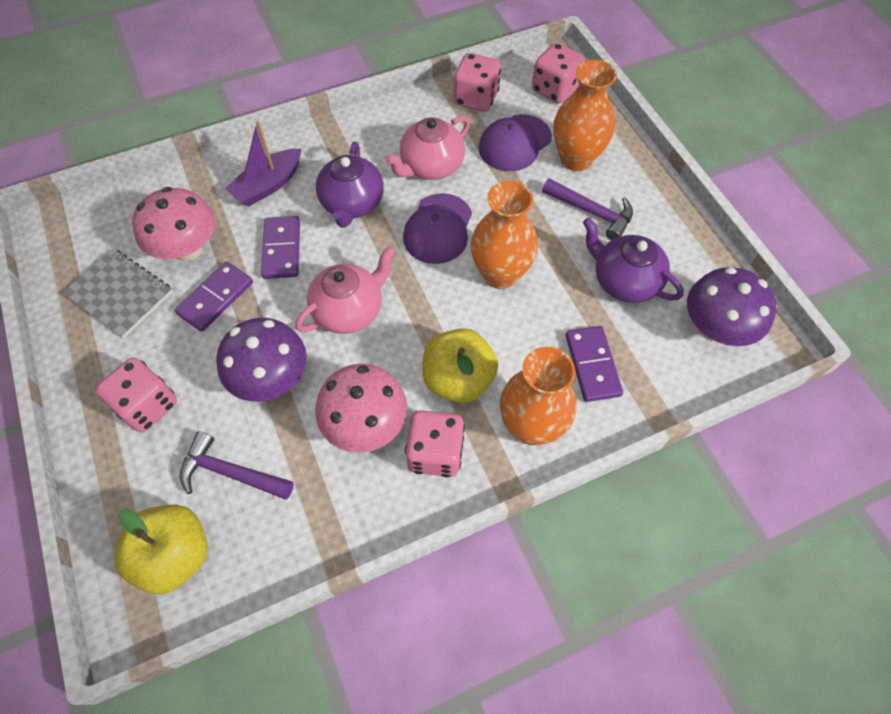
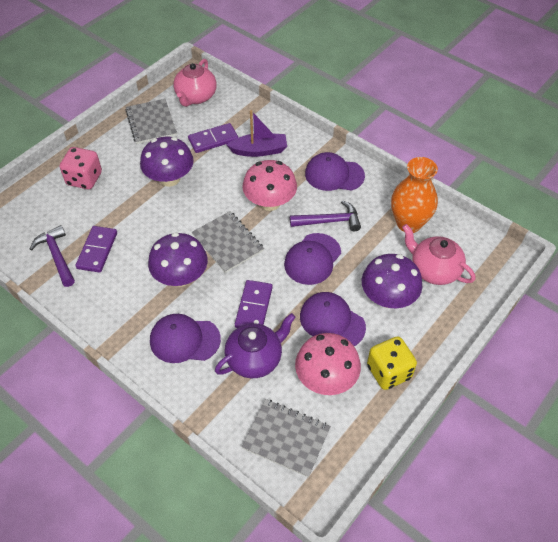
grey notebook: [62,249,173,338] = 1 -> [125,99,177,144] [192,211,264,273] [241,399,331,478] = 3
orange vase: [471,181,538,289] [500,347,576,445] [554,59,617,171] = 3 -> [391,157,438,233] = 1
pink dice: [95,358,177,433] [405,410,465,477] [454,53,501,112] [532,43,585,104] = 4 -> [60,147,102,189] = 1
purple cap: [403,193,472,264] [479,114,552,171] = 2 -> [150,314,221,363] [284,233,341,285] [300,292,366,346] [305,152,365,191] = 4
purple mushroom: [216,318,307,402] [687,267,776,346] = 2 -> [140,137,194,187] [148,232,208,287] [362,254,423,308] = 3
purple teapot: [316,142,384,228] [583,218,684,303] = 2 -> [215,313,296,378] = 1
yellow apple: [114,505,208,594] [422,328,498,403] = 2 -> none = 0
yellow dice: none = 0 -> [367,336,417,390] = 1

